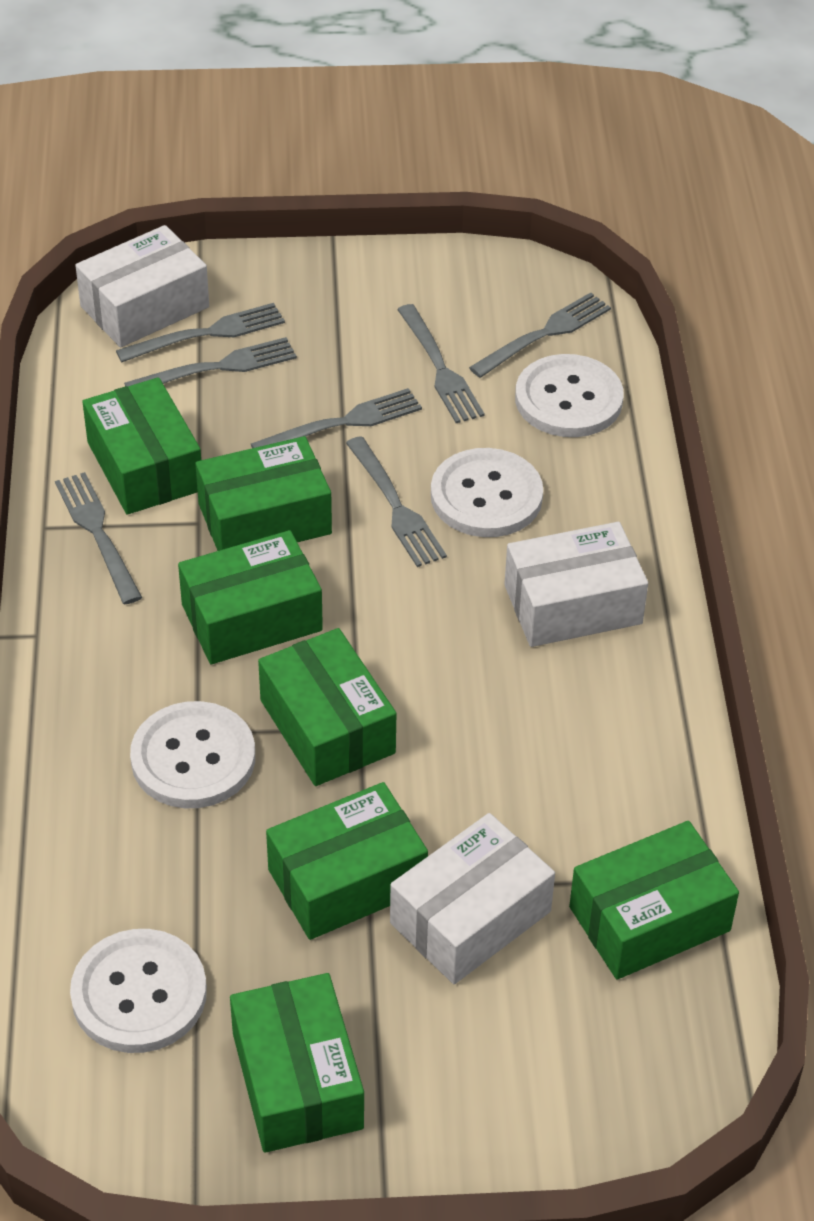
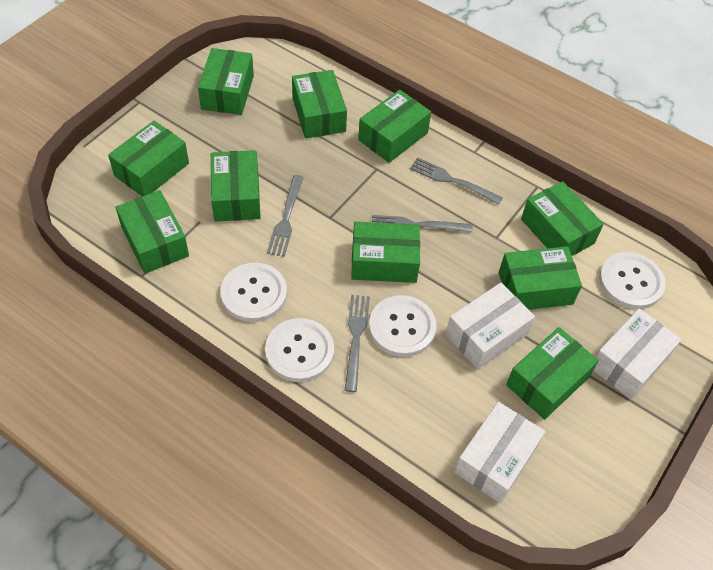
green box: [82,377,201,515] [178,530,323,664] [195,436,332,551] [230,973,364,1153] [258,628,396,786] [266,782,428,940] [569,821,739,979] = 7 -> [108,121,189,197] [116,190,189,273] [198,48,254,115] [211,150,261,222] [292,70,347,138] [351,221,420,283] [358,90,431,163] [499,246,582,310] [506,327,599,420] [521,181,604,256] = 10
grey fork: [55,472,142,604] [116,303,285,362] [124,337,297,386] [251,388,422,448] [346,436,447,567] [397,304,485,423] [469,292,611,378] = 7 -> [267,175,304,257] [344,295,370,392] [372,215,473,233] [410,157,503,205] = 4

